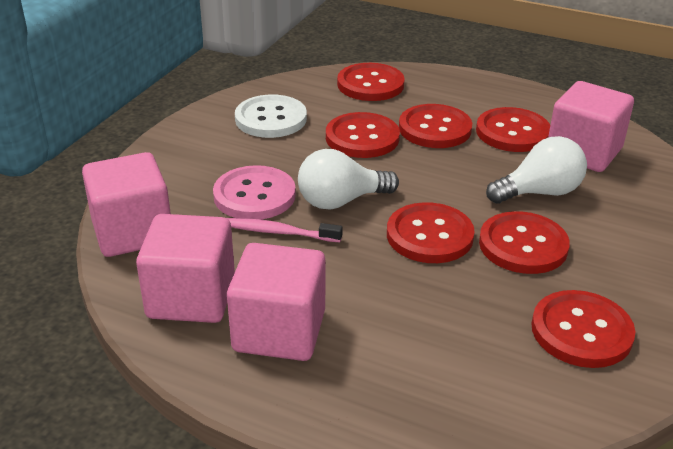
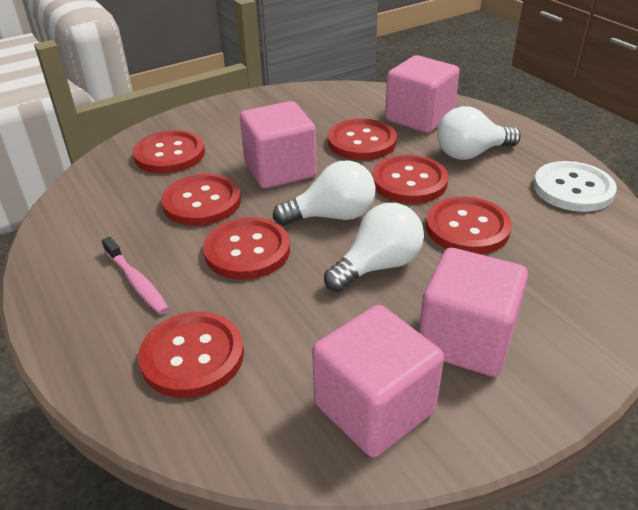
pink button: [213,165,296,220] = 1 -> none = 0
white light bulb: [298,149,399,210] [486,136,587,204] = 2 -> [273,160,376,226] [324,203,424,292] [437,106,521,160] = 3

